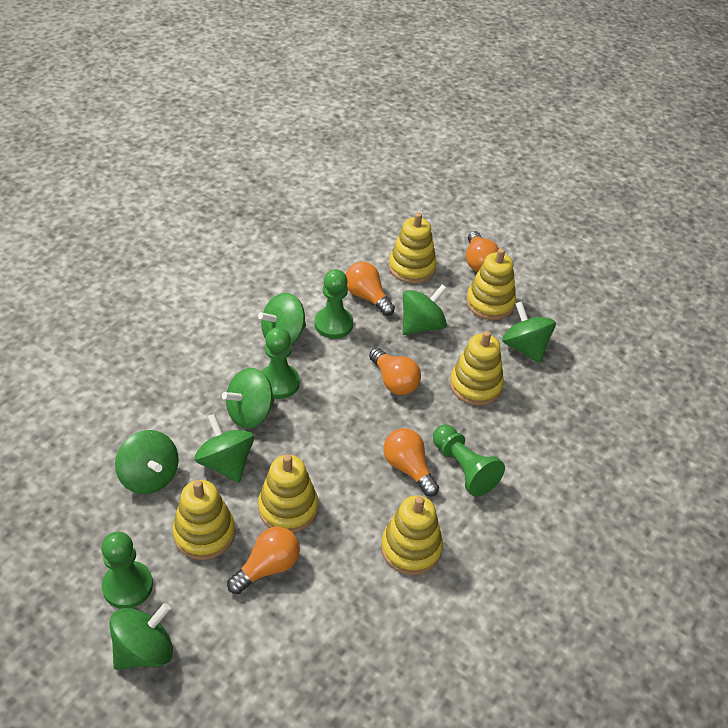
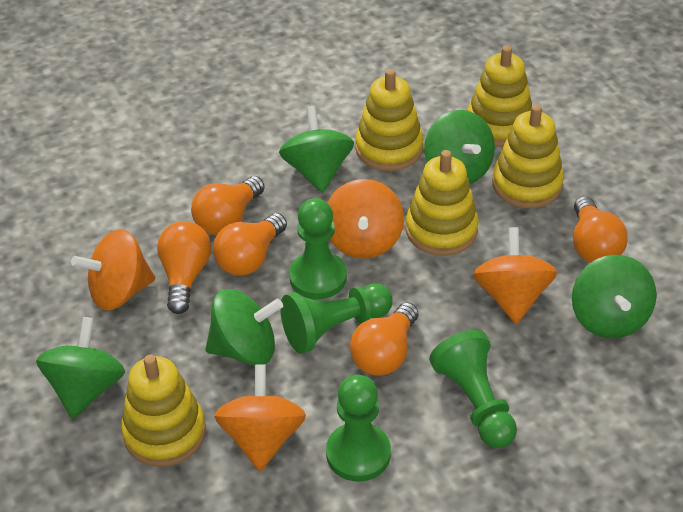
green spinning top: [109,603,173,670] [115,430,179,494] [194,413,254,483] [222,368,274,429] [258,293,306,345] [403,284,447,335] [502,301,556,363] = 7 -> [36,317,125,419] [206,289,283,366] [279,106,354,193] [424,110,495,184] [572,255,657,339] = 5
orange spinning top: none = 0 -> [71,229,155,310] [214,365,306,471] [327,179,404,259] [473,227,557,324] = 4
yellow stacking toy: [172,480,235,560] [258,454,318,533] [381,495,443,575] [389,212,437,284] [450,331,504,406] [466,248,516,320] = 6 -> [121,355,206,467] [355,69,423,171] [406,150,479,256] [467,46,532,147] [492,105,564,208] = 5

